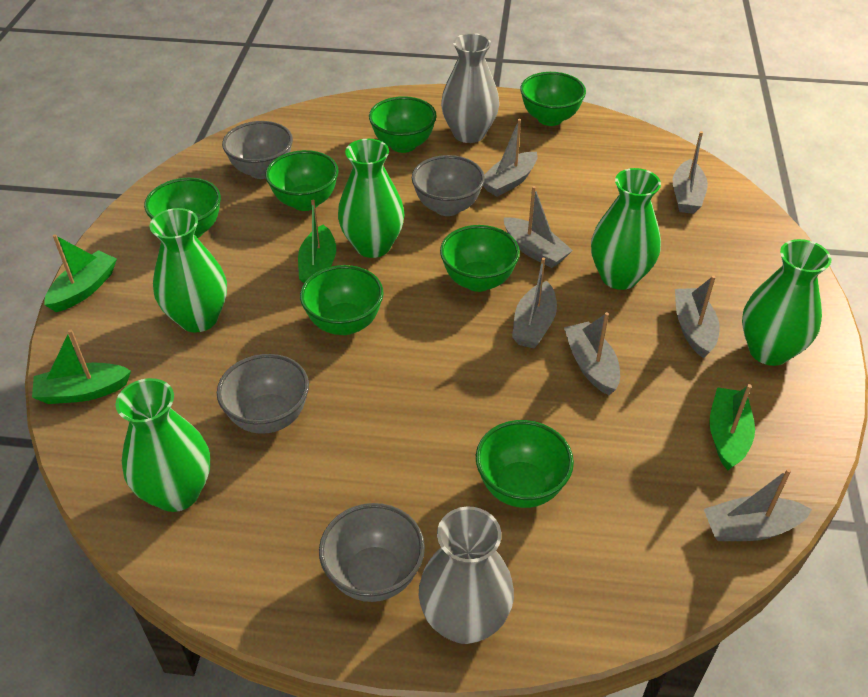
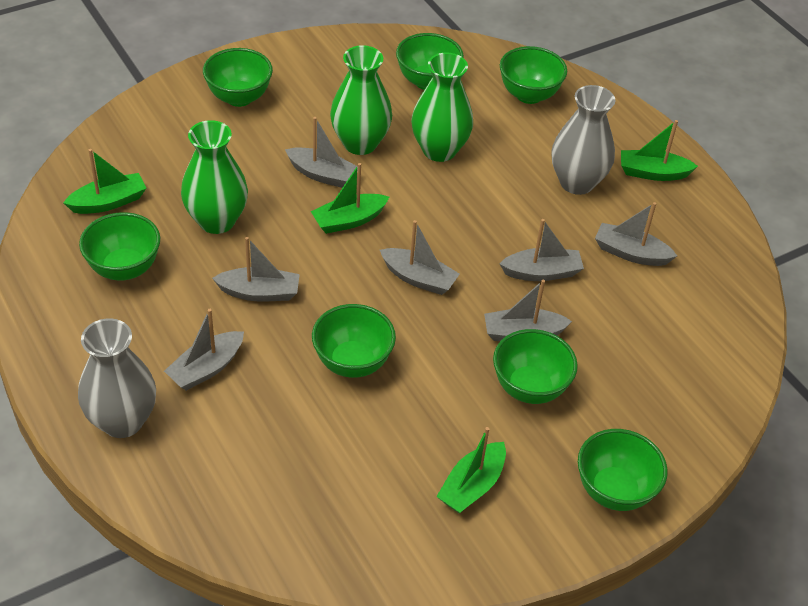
green vase: [115,378,210,512] [150,208,227,333] [338,139,404,258] [591,168,661,290] [742,239,832,366] = 5 -> [181,120,248,234] [330,45,392,155] [411,53,473,162] = 3
grey bowl: [217,354,309,434] [222,121,293,179] [319,503,425,602] [412,155,485,216] = 4 -> none = 0

